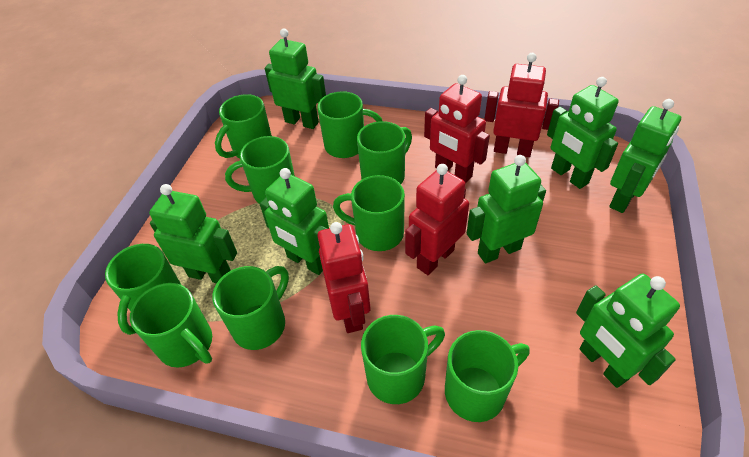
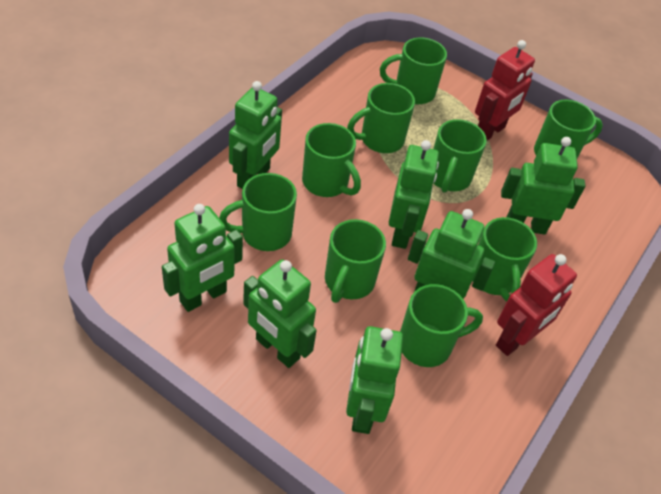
green mug: [105,244,181,335] [130,283,212,368] [212,266,289,350] [215,94,272,158] [225,136,295,204] [317,91,382,158] [333,175,405,251] [357,121,412,184] [361,315,445,404] [445,330,530,422] = 10 -> [219,173,297,251] [302,123,361,197] [325,219,386,303] [347,83,415,153] [380,37,447,104] [400,284,483,367] [433,119,487,193] [472,217,537,302] [534,100,603,158] = 9
red robot: [317,222,370,333] [405,164,469,275] [424,75,490,183] [484,53,559,157] = 4 -> [475,40,535,141] [496,254,577,356] = 2

